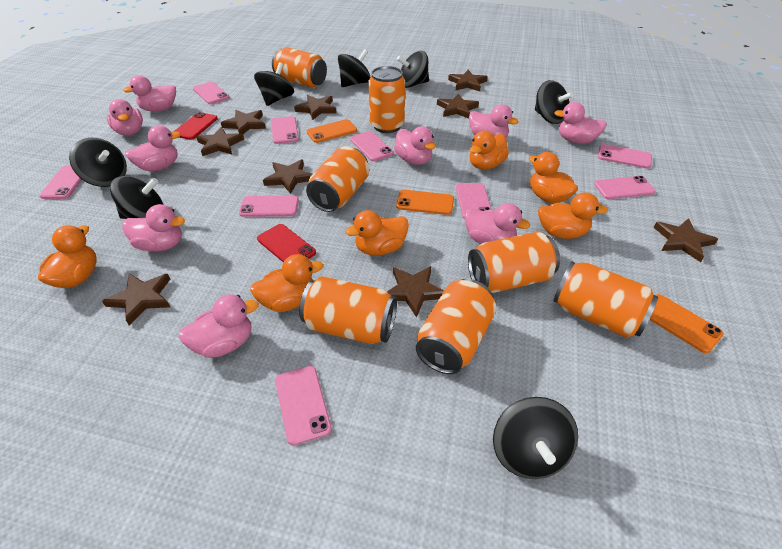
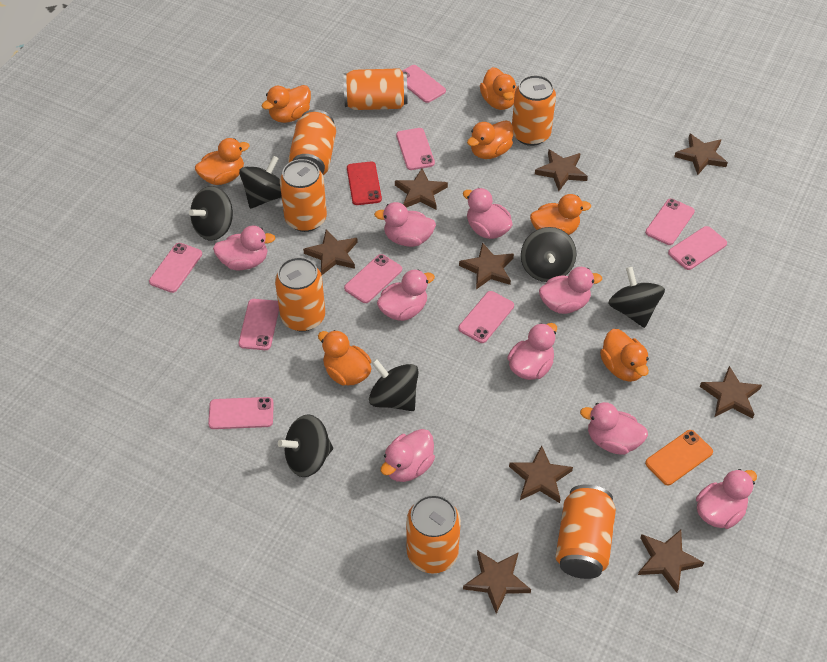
black spinning top: [69,138,127,187] [110,176,163,219] [254,62,294,106] [338,49,370,87] [397,51,429,88] [493,397,578,479] [535,80,573,124] = 7 -> [189,186,233,240] [239,155,282,209] [278,414,333,477] [369,359,419,411] [521,227,577,282] [609,267,665,328] = 6
orange duck: [38,225,97,288] [250,254,324,312] [345,210,409,256] [470,131,509,170] [529,152,578,203] [538,192,608,239] = 6 -> [195,138,249,185] [262,85,311,123] [318,330,371,386] [467,120,513,159] [480,67,517,110] [530,194,591,235] [600,329,649,382] = 7
orange phone: [307,119,357,143] [396,190,454,215] [649,294,724,353] = 3 -> [645,430,713,485] = 1
red phone: [173,112,218,140] [257,224,316,263] = 2 -> [347,162,382,205] = 1

